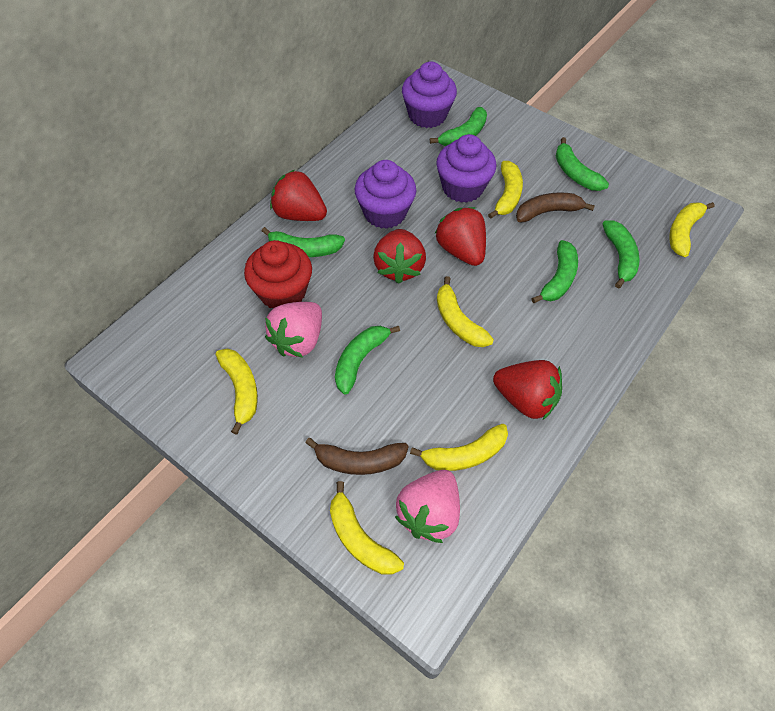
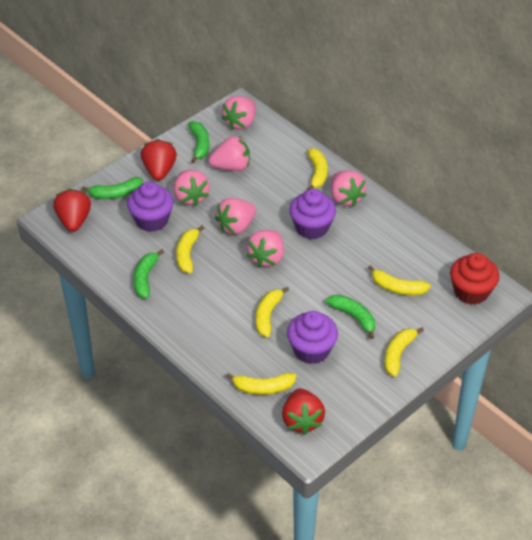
brown banana: [305,438,409,475] [516,193,595,222] = 2 -> none = 0
green banana: [262,227,345,257] [335,325,400,395] [430,107,487,146] [531,240,578,303] [556,137,609,191] [602,220,640,289] = 6 -> [82,177,143,199] [134,249,164,299] [188,121,209,163] [326,295,375,339] = 4
pink strawberry: [265,302,322,357] [395,470,460,543] = 2 -> [174,170,210,206] [209,136,250,171] [215,198,256,235] [221,96,256,130] [247,230,284,268] [331,170,366,207] = 6
red strawberry: [270,170,327,221] [373,229,426,284] [435,207,486,266] [493,360,562,420] = 4 -> [53,189,91,232] [141,139,177,181] [282,388,325,435] = 3

